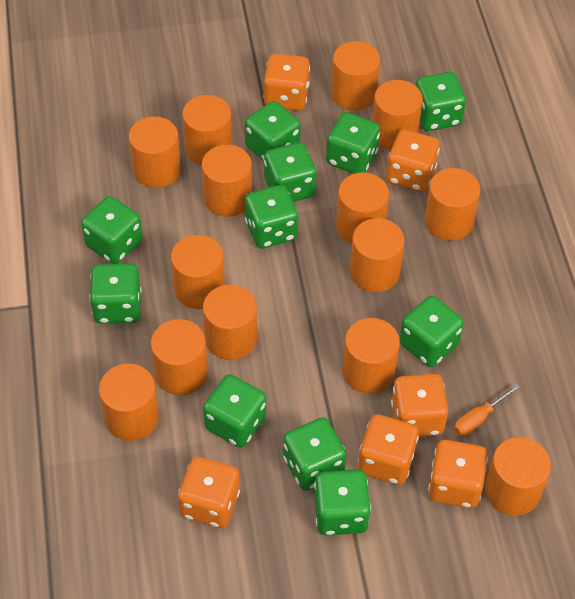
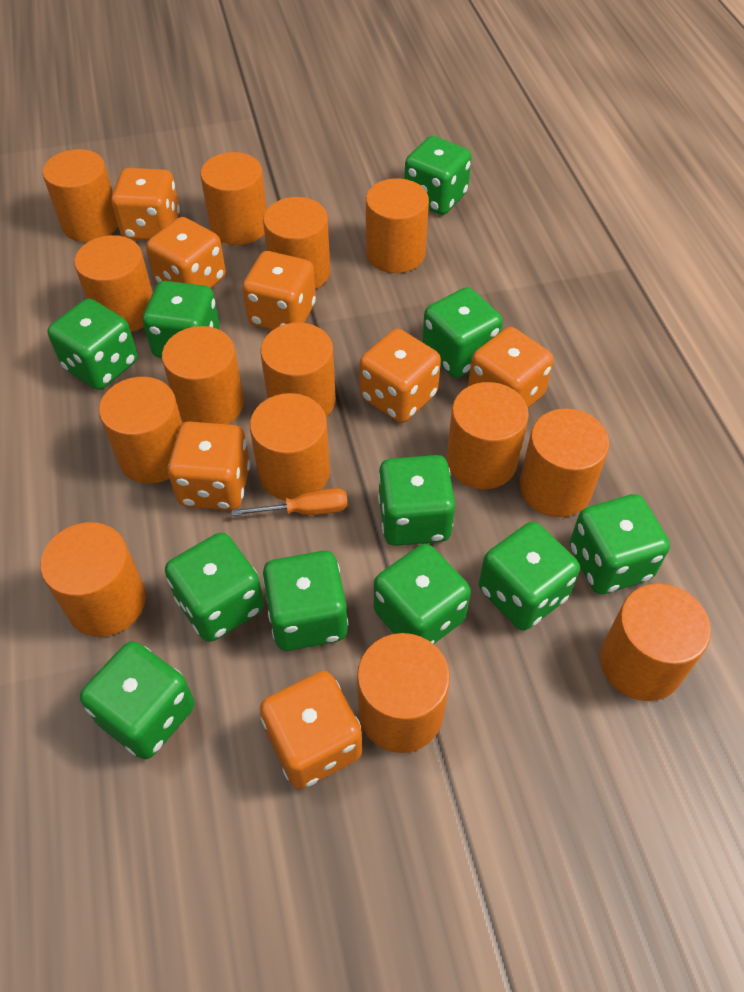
orange dice: [178,457,240,528] [263,54,310,111] [358,414,419,485] [386,129,440,192] [391,374,448,437] [428,440,488,508] = 6 -> [111,168,180,241] [146,217,226,288] [168,421,250,510] [242,251,316,330] [260,671,362,789] [359,329,441,423] [468,327,554,408] = 7

